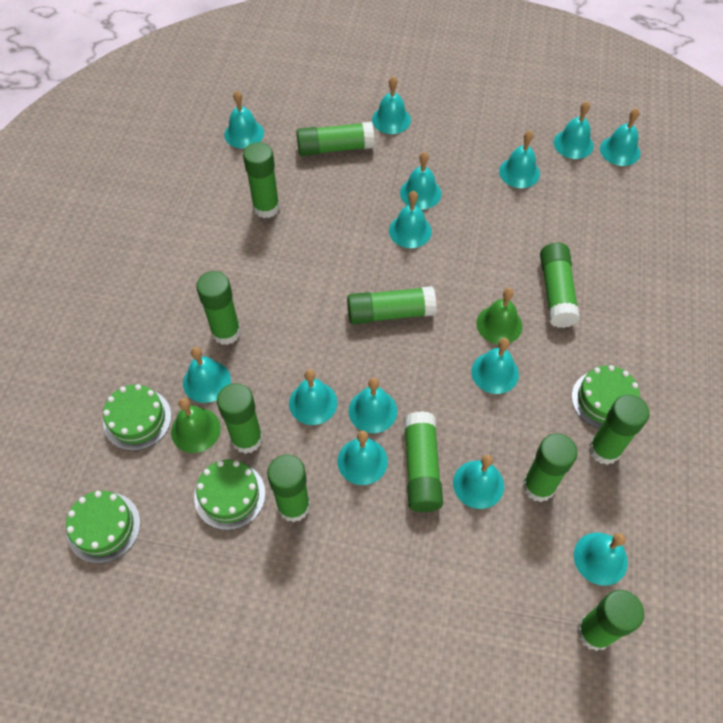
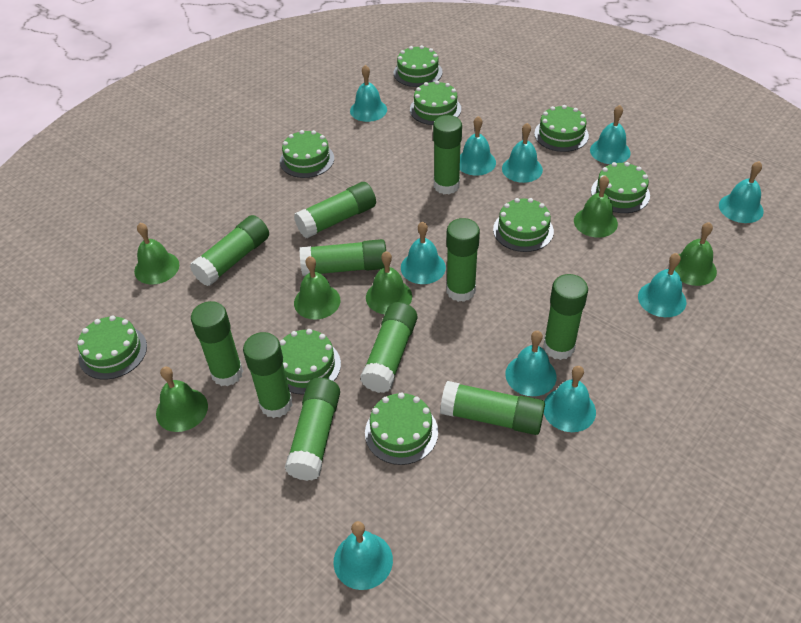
green bell: [171,398,221,453] [477,288,522,344] = 2 -> [134,223,179,285] [156,366,208,432] [294,256,340,320] [366,251,412,314] [574,175,618,238] [669,222,717,286] = 6
green cake: [66,491,141,563] [103,384,171,451] [194,459,265,530] [571,365,640,429] = 4 -> [78,316,147,380] [280,130,334,178] [280,329,341,395] [365,392,438,465] [394,45,443,87] [410,81,461,125] [493,198,554,252] [534,105,589,152] [591,162,650,213] = 9
turquoise bell: [183,347,231,403] [224,91,264,149] [289,369,337,425] [337,430,388,485] [349,378,397,433] [372,76,411,134] [389,191,432,248] [400,152,441,209] [453,455,504,509] [471,338,519,394] [499,131,540,188] [554,101,594,159] [574,532,628,586] [600,108,640,166] = 14 -> [334,521,393,590] [350,65,387,122] [401,221,446,284] [460,116,496,176] [502,123,543,183] [505,331,557,396] [544,366,596,432] [590,105,631,164] [638,253,686,317] [719,161,764,223] = 10

